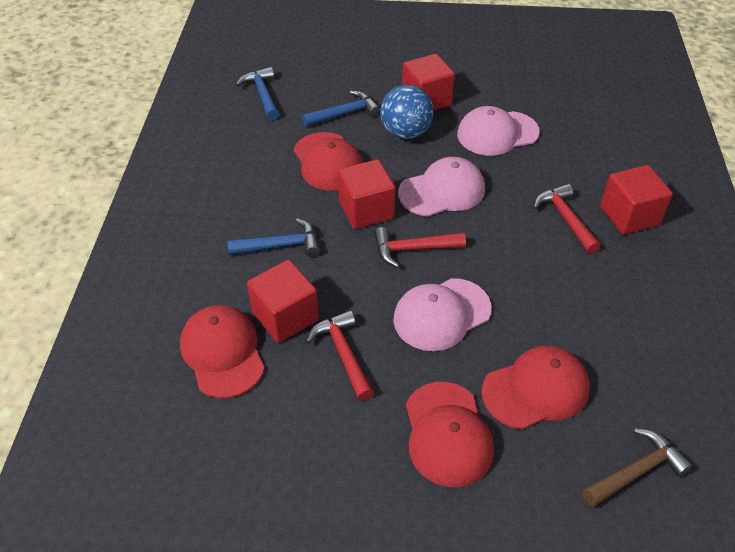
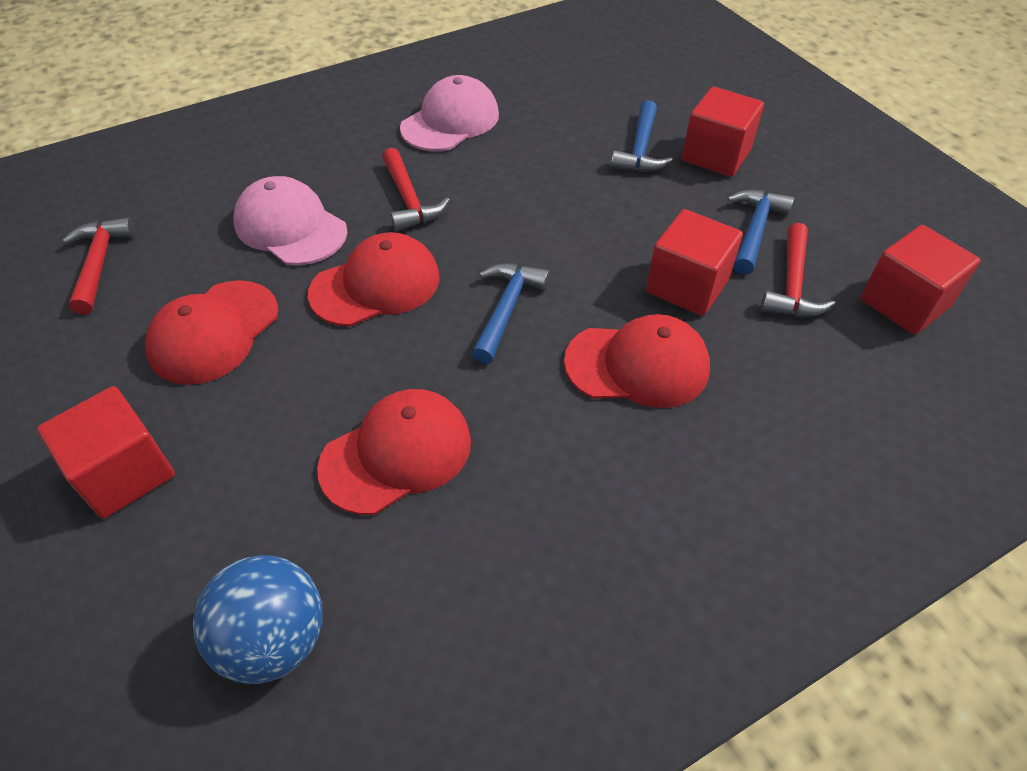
brown hammer: [582,428,693,507] = 1 -> none = 0
pink cap: [393,278,491,351] [398,157,485,216] [457,106,540,156] = 3 -> [233,176,348,266] [400,75,499,151] = 2

